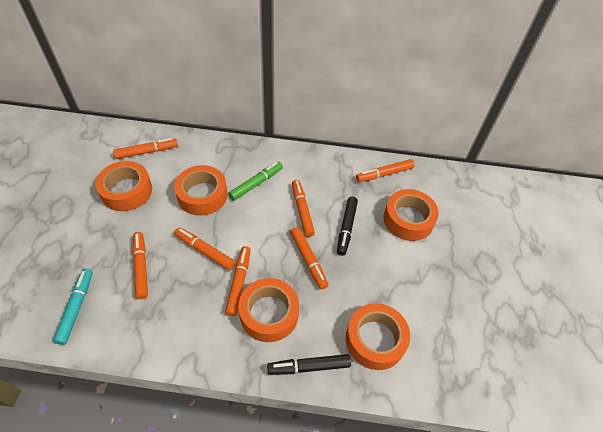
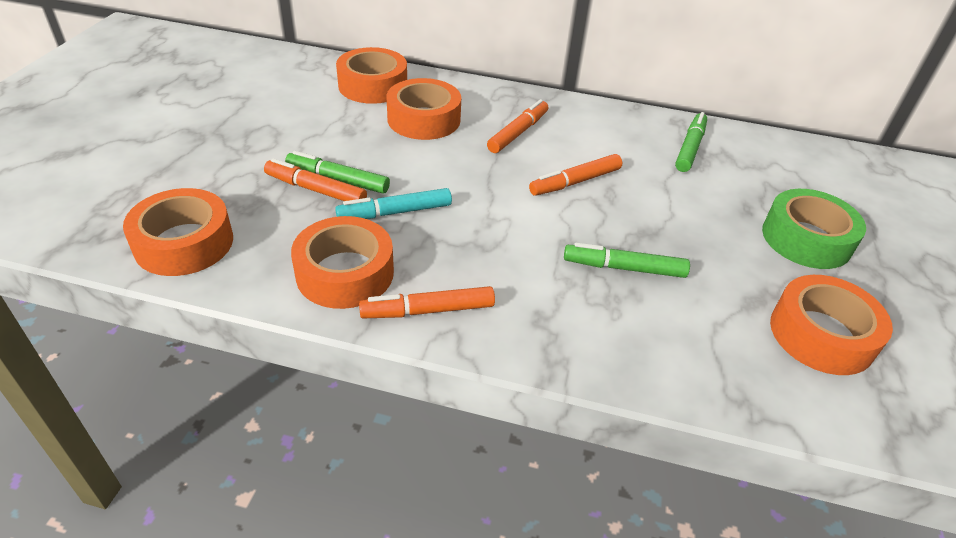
black marker: [267,354,351,375] [337,197,358,256] = 2 -> none = 0
green marker: [228,162,283,201] = 1 -> [285,151,390,194] [564,243,690,278] [675,112,707,172] = 3
green tape: none = 0 -> [762,189,866,269] = 1
orange marker: [113,138,178,159] [133,232,148,299] [174,228,235,270] [225,246,251,316] [290,227,328,289] [292,180,315,237] [356,159,415,182] = 7 -> [264,158,367,201] [359,286,495,318] [487,99,548,153] [529,154,622,196] = 4

